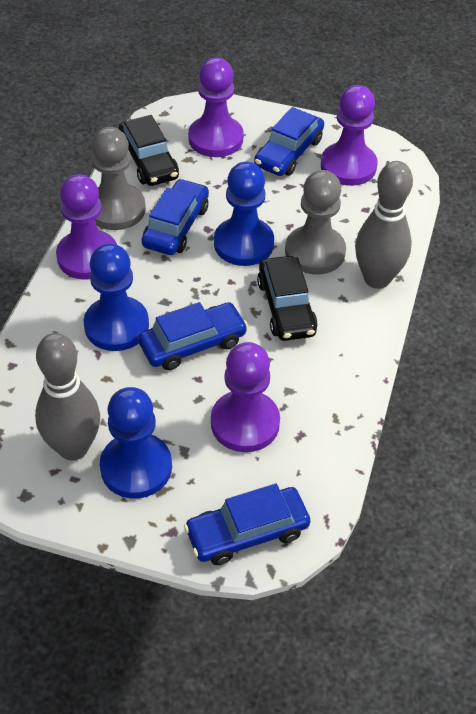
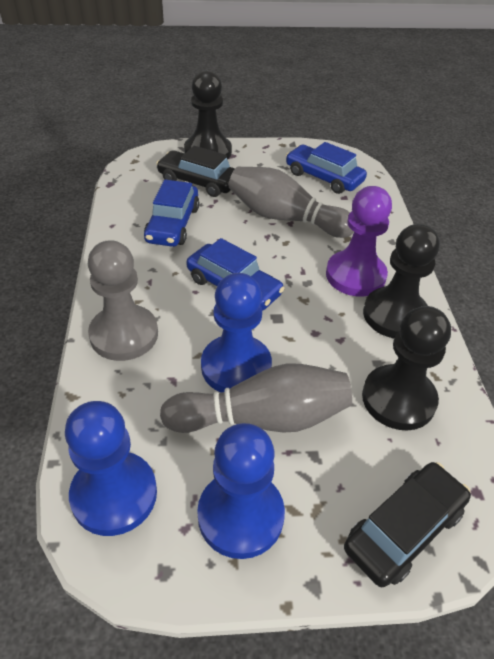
black pawn: none = 0 -> [184,70,232,160] [362,306,451,431] [363,224,440,338] = 3
blue car: [138,302,248,370] [142,179,209,255] [184,484,310,565] [254,107,324,176] = 4 -> [144,180,199,247] [186,238,285,311] [286,142,367,194] = 3
grey pawn: [92,127,146,230] [285,170,346,274] = 2 -> [88,240,158,361] = 1
purple pawn: [56,174,117,280] [188,57,244,157] [211,342,280,452] [321,85,378,186] = 4 -> [326,186,392,297] = 1

